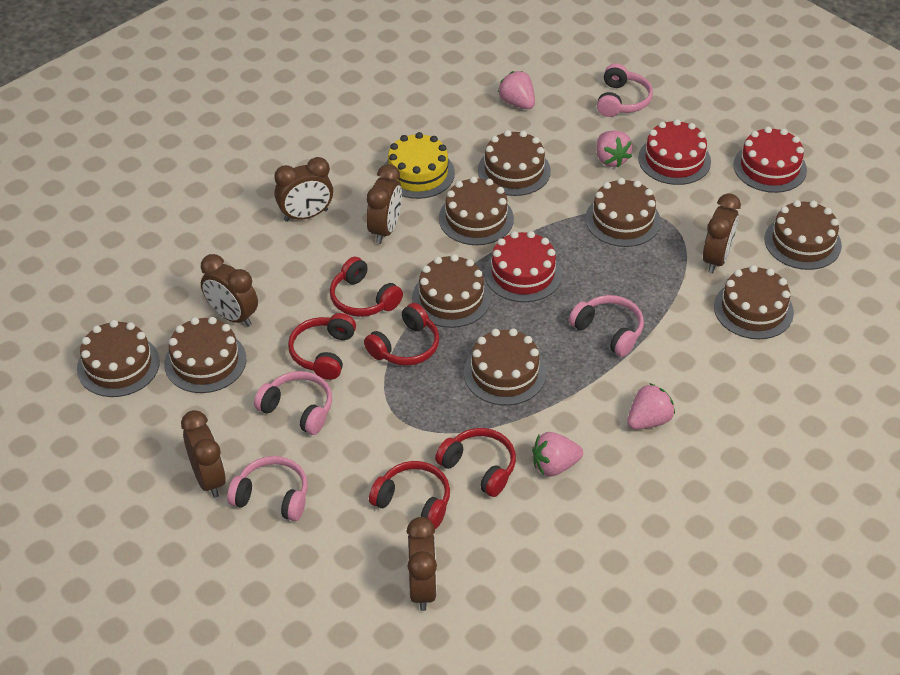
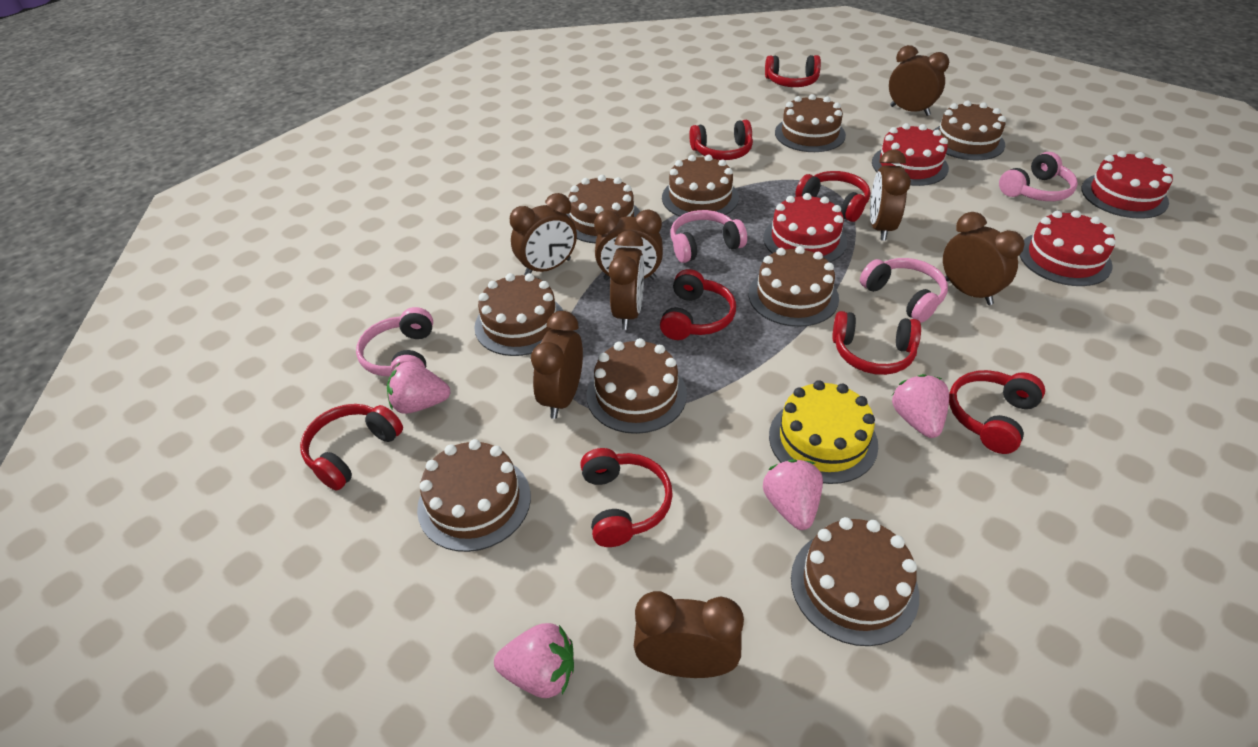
brown clock: [181,410,226,498] [201,254,258,327] [274,157,333,222] [366,164,402,244] [407,517,437,611] [703,193,741,273] = 6 -> [510,193,577,276] [531,311,583,419] [594,209,663,280] [609,230,644,330] [634,591,744,678] [870,150,911,241] [889,45,949,116] [943,212,1024,305] = 8
red cake: [484,231,562,302] [638,119,711,185] [733,126,807,193] = 3 -> [763,193,847,262] [872,123,949,186] [1019,210,1115,286] [1081,151,1173,219] = 4
red headphones: [288,313,356,380] [330,257,403,317] [364,303,439,366] [369,461,450,529] [435,428,516,497] = 5 -> [300,404,403,490] [580,448,673,547] [660,269,736,340] [689,120,753,160] [765,55,821,87] [795,171,870,222] [832,311,921,375] [949,370,1045,454] = 8

